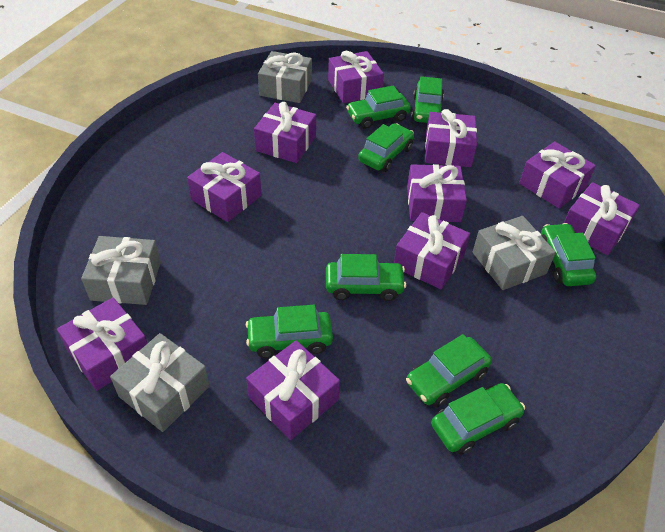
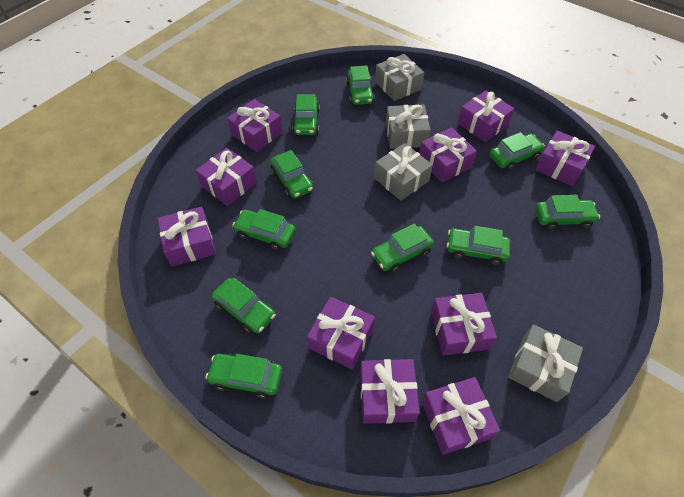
green car: [246,305,333,358] [326,254,406,301] [346,85,411,129] [358,123,414,172] [406,334,492,407] [411,76,444,123] [431,383,525,455] [541,223,596,286] = 8 -> [205,353,282,399] [212,278,275,334] [232,209,296,251] [270,150,313,198] [292,94,320,135] [346,65,375,105] [371,224,434,273] [447,226,510,266] [489,132,545,171] [535,195,600,230] = 10

